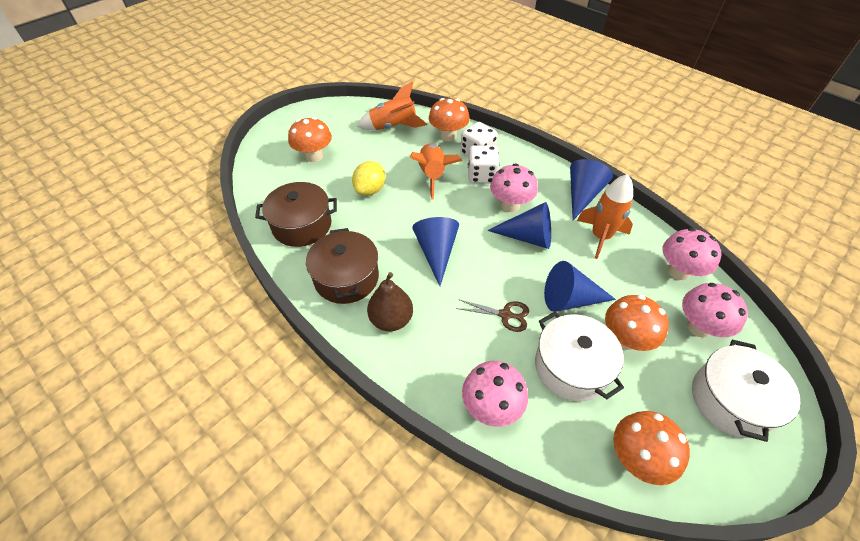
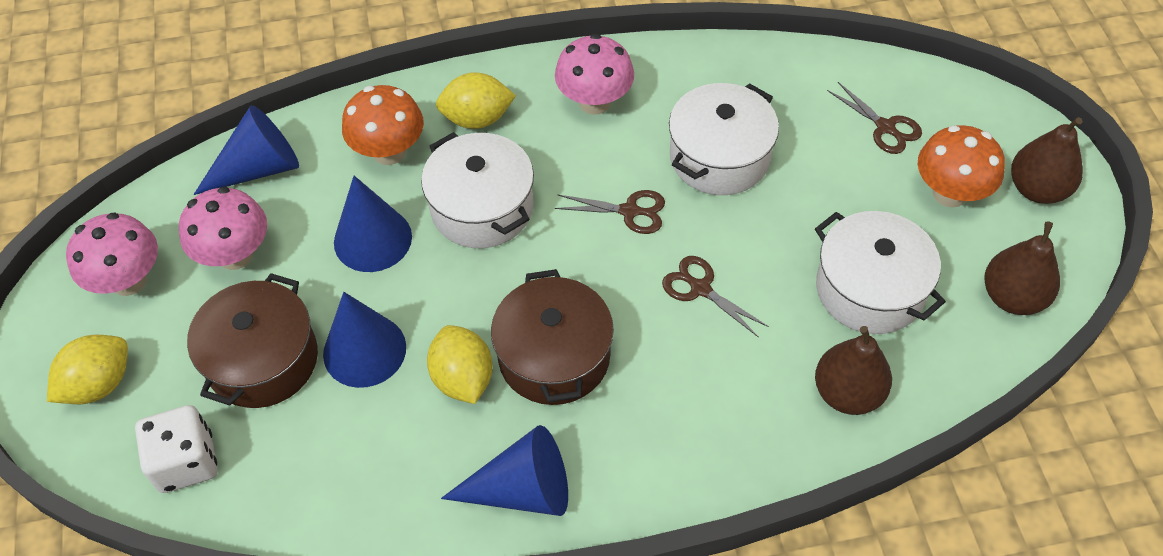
brown pear: [367,272,413,331] = 1 -> [815,326,892,415] [984,221,1060,315] [1011,117,1083,204] = 3
brown scissors: [456,299,529,332] = 1 -> [555,190,665,234] [662,256,769,338] [827,82,922,154] = 3
orange mushroom: [288,117,332,162] [429,98,470,141] [605,295,669,351] [614,411,690,485] = 4 -> [342,85,424,165] [918,125,1005,207] = 2
orange rocket: [357,81,428,130] [410,143,462,200] [577,174,633,259] = 3 -> none = 0
pink mushroom: [462,361,528,427] [490,164,538,212] [663,228,722,280] [682,283,748,338] = 4 -> [66,212,158,296] [179,187,267,270] [555,34,634,115] = 3
white dice: [461,122,498,157] [468,145,500,183] = 2 -> [135,405,218,493] = 1
white pot: [535,312,624,401] [692,340,800,442] = 2 -> [421,132,534,248] [669,83,779,195] [815,211,946,334] = 3
yellow lemon: [352,161,385,196] = 1 -> [47,335,128,404] [427,325,493,404] [436,72,516,129] = 3

